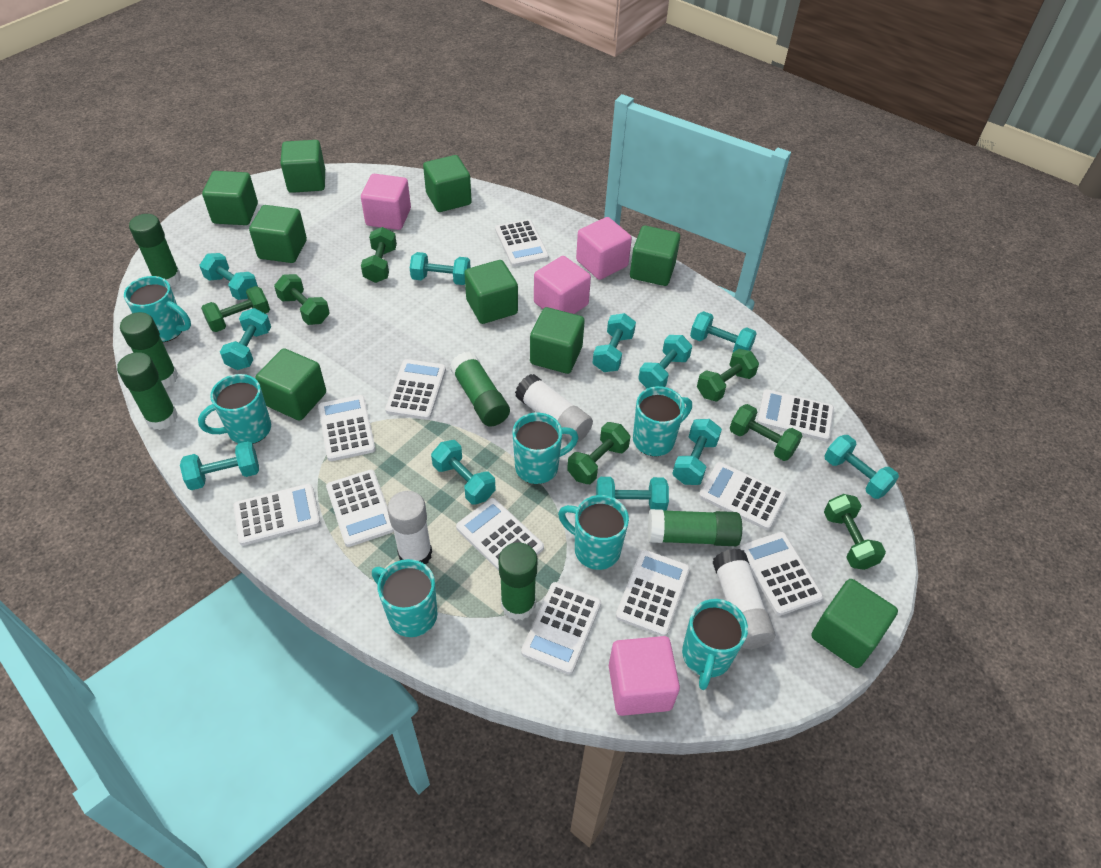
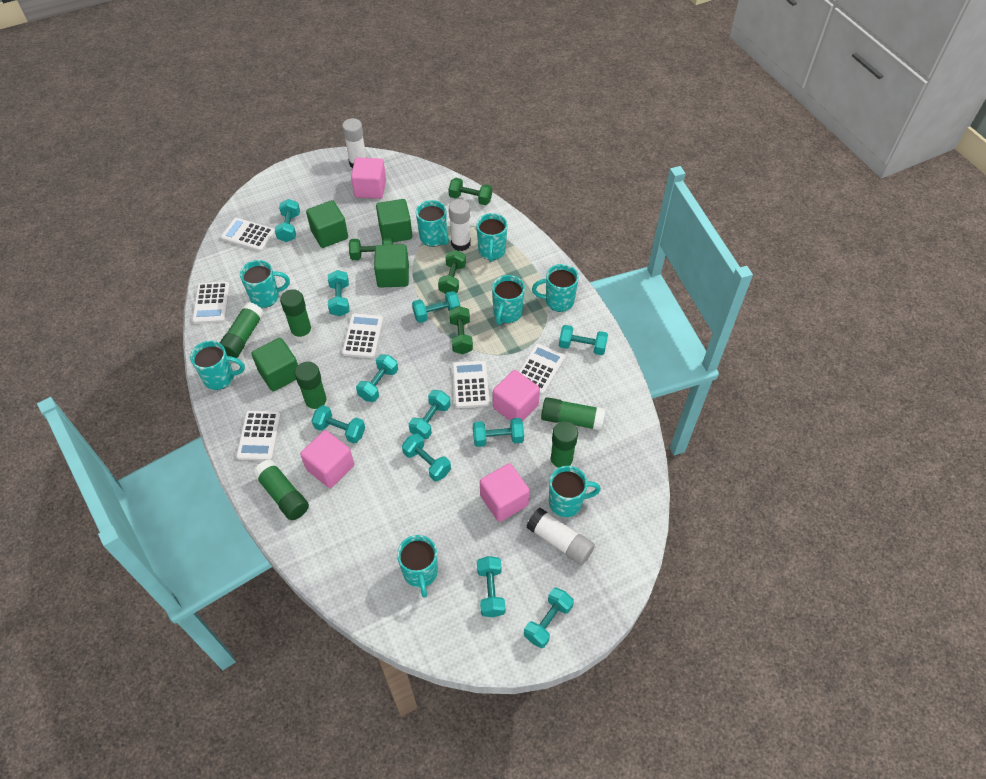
green cube: [202,171,258,225] [249,205,307,263] [255,348,326,421] [280,140,325,193] [423,155,472,212] [464,260,518,324] [530,307,585,374] [630,226,680,286] [811,579,898,668] = 9 -> [251,338,298,392] [306,200,348,248] [374,244,409,288] [376,199,412,242] = 4
green dumbbell: [201,286,270,332] [274,274,330,325] [361,227,397,283] [567,422,630,484] [697,349,759,402] [730,404,802,461] [824,494,886,570] = 7 -> [349,237,393,260] [438,250,466,294] [449,178,492,205] [449,306,473,354] = 4
turquoise mug: [124,276,191,342] [198,374,271,444] [372,559,437,637] [512,413,578,484] [558,495,629,570] [633,386,692,457] [682,599,748,690] = 7 -> [190,341,245,390] [240,260,290,308] [397,535,438,598] [416,200,449,247] [476,213,508,262] [492,275,525,325] [532,264,579,312] [549,466,601,517] = 8
white calculator: [233,484,320,546] [318,395,376,461] [326,470,394,547] [385,359,446,420] [456,498,544,571] [495,219,549,267] [521,582,601,674] [616,549,690,636] [699,462,787,530] [740,532,823,616] [757,389,834,441] = 11 -> [192,282,230,324] [221,218,275,252] [236,411,281,461] [342,313,383,358] [452,361,490,408] [518,344,565,395] = 6

